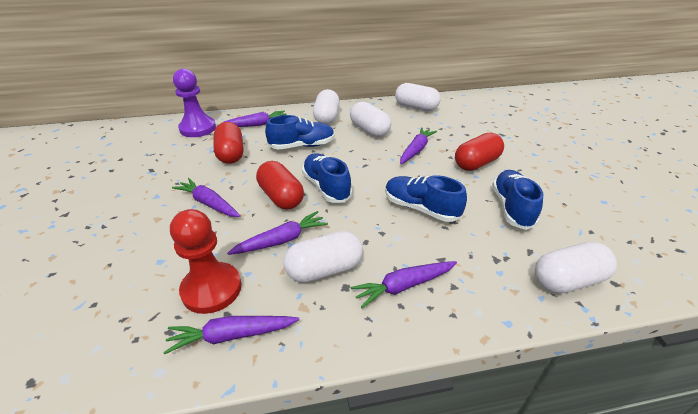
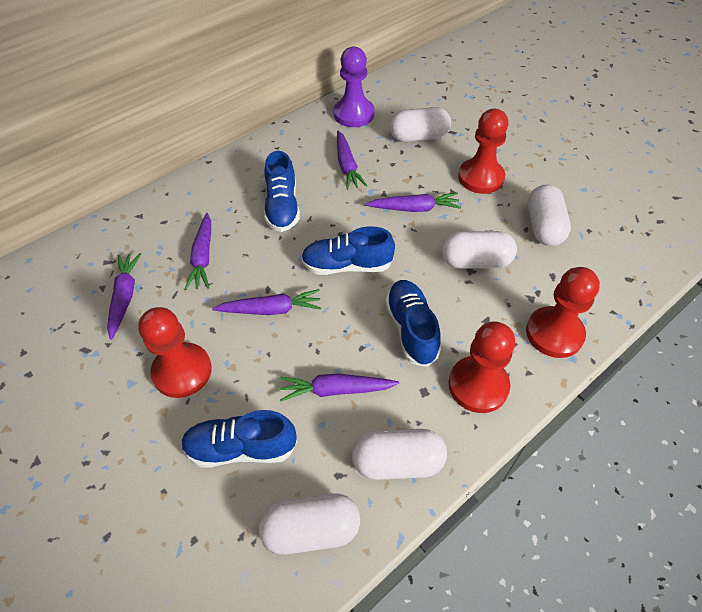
red capsule: [214,122,243,164] [256,161,304,209] [455,133,504,171] = 3 -> none = 0
red pawn: [170,209,241,314] = 1 -> [138,307,212,398] [449,321,515,413] [458,109,508,194] [526,267,600,358] = 4

